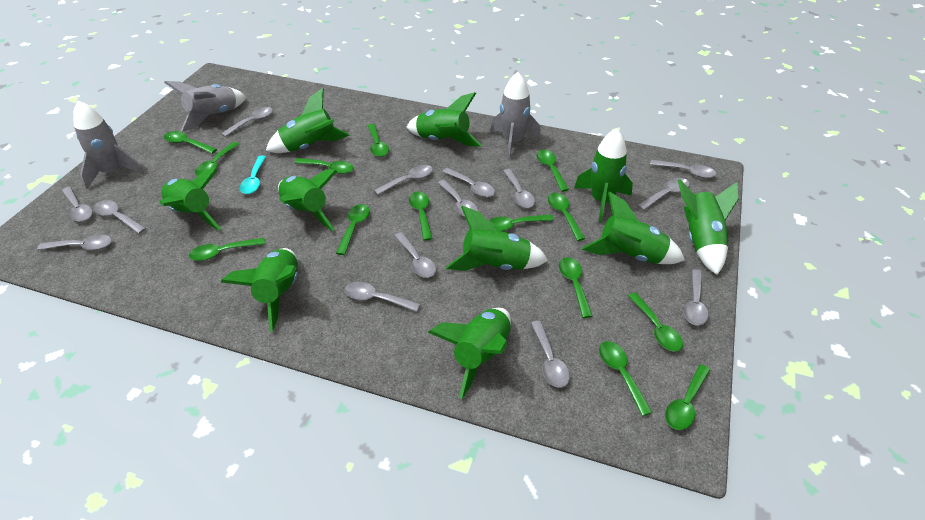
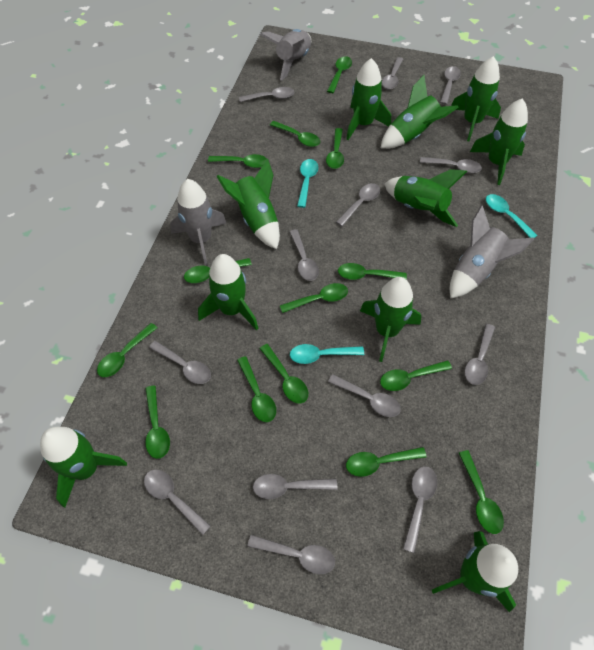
grey spoon: [37,235,112,250] [62,187,93,222] [94,200,146,234] [221,107,273,137] [345,282,421,312] [374,165,433,195] [394,232,436,278] [438,180,478,217] [442,168,495,197] [504,169,535,208] [531,321,570,388] [637,178,689,211] [650,160,716,178] [684,269,708,325] = 14 -> [144,469,211,535] [149,341,211,384] [239,87,294,102] [247,535,335,574] [253,474,337,499] [289,229,319,281] [328,374,401,417] [336,183,380,226] [382,57,403,89] [403,466,437,553] [420,157,482,173] [440,66,461,105] [464,324,495,385] = 13
turquoise spoon: [240,156,266,194] = 1 -> [290,344,364,364] [297,159,318,208] [486,194,538,238] = 3

